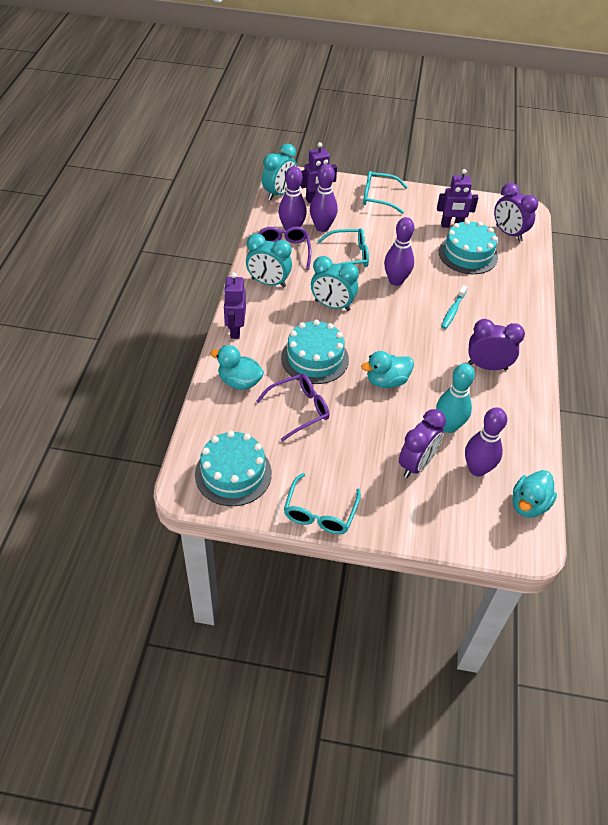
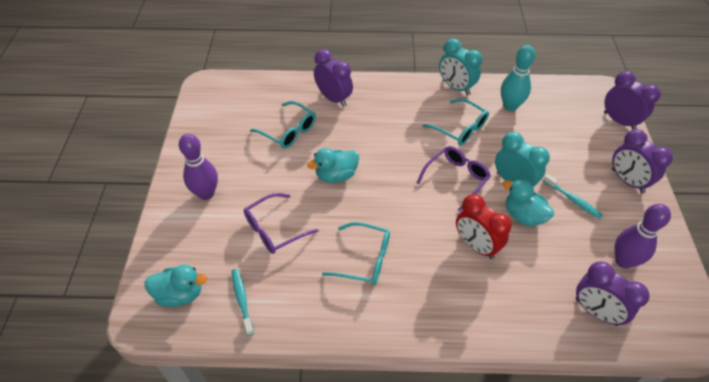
purple bowling pin: [279,166,307,230] [310,164,338,232] [384,217,414,286] [465,407,507,476] = 4 -> [179,134,218,200] [614,204,671,269] = 2
purple clock: [399,409,446,478] [468,319,525,370] [494,183,538,242] = 3 -> [314,49,353,107] [576,261,649,326] [604,71,661,130] [612,129,673,193] = 4
purple robot: [224,272,246,339] [300,142,337,203] [437,169,478,228] = 3 -> none = 0
red clock: none = 0 -> [456,194,512,259] = 1
turquoise cake: [195,431,272,506] [281,320,349,384] [439,220,498,274] = 3 -> none = 0
turquoise clock: [246,233,292,288] [262,143,297,200] [311,256,359,311] = 3 -> [439,38,482,95] [495,132,550,187] = 2
turquoise toothbrush: [441,285,467,329] = 1 -> [232,269,254,336] [543,174,603,219] = 2

